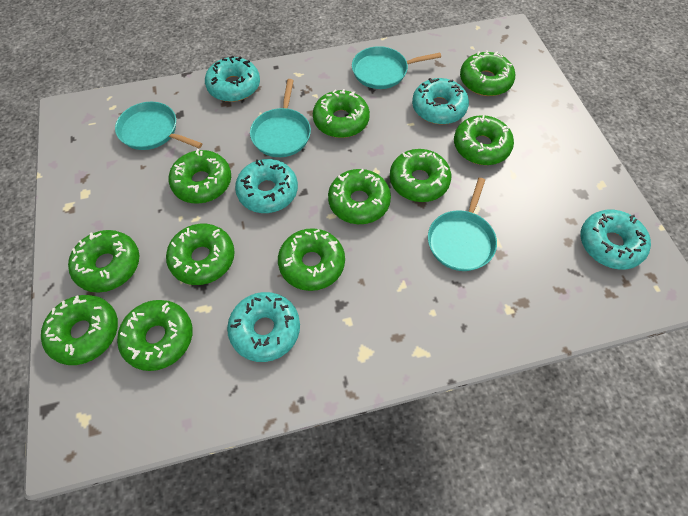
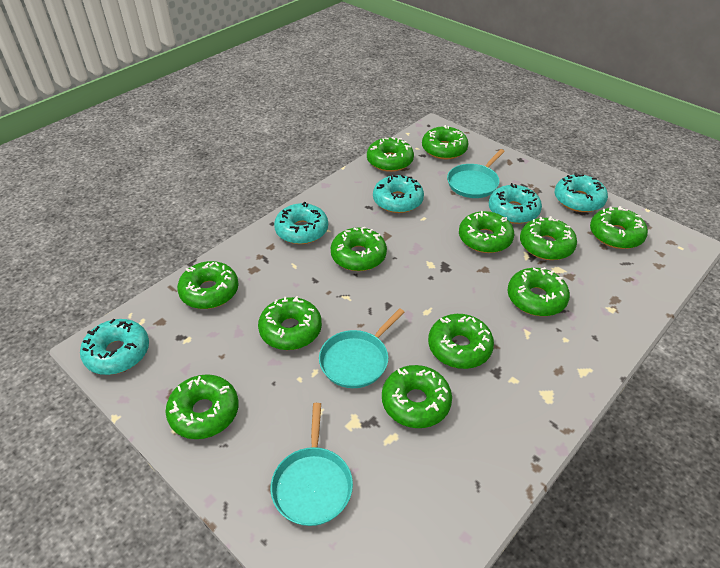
green donut: [41,295,118,365] [68,230,139,293] [117,300,193,371] [166,224,235,285] [169,149,231,204] [278,228,345,291] [313,89,370,138] [328,169,391,224] [390,149,451,202] [454,115,514,165] [460,50,515,96] = 11 -> [166,374,239,439] [177,261,239,309] [258,296,322,350] [331,227,387,271] [367,137,414,172] [382,365,452,428] [422,125,469,159] [428,314,494,369] [459,211,514,253] [508,267,570,316] [520,216,577,260] [590,206,648,249] = 12
turquoise pan: [115,102,203,150] [250,79,311,157] [352,46,441,89] [428,178,497,271] = 4 -> [270,403,353,526] [319,308,404,388] [447,149,505,198] = 3

